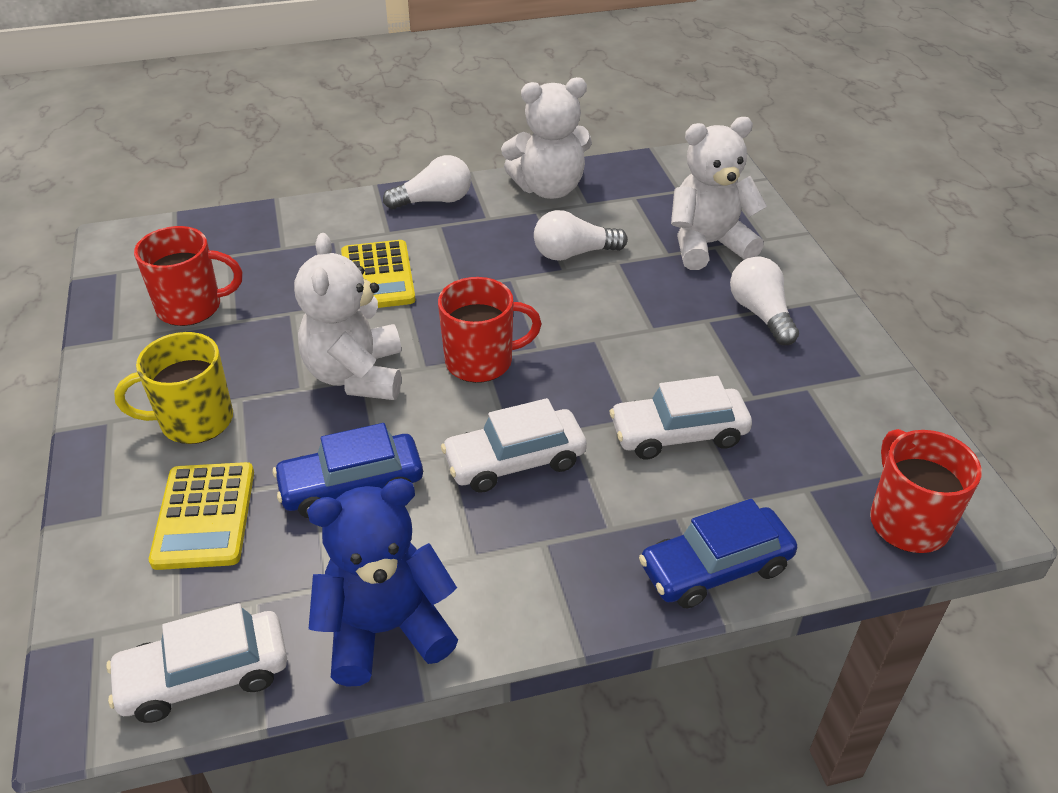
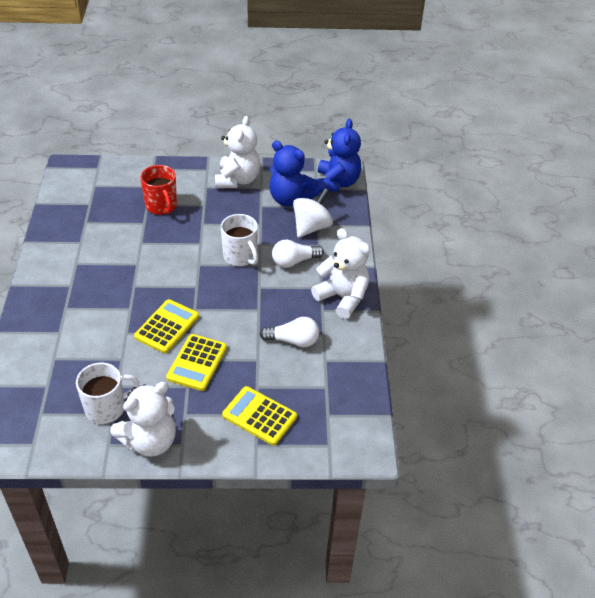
blue car: [273,423,423,518] [639,499,797,608] = 2 -> none = 0
blue teddy bear: [307,478,458,687] = 1 -> [269,141,319,207] [316,119,361,192] = 2
red mug: [134,226,242,326] [438,277,542,383] [870,429,982,553] = 3 -> [140,165,177,215] = 1
white car: [106,603,287,723] [441,398,587,493] [610,376,752,459] = 3 -> none = 0
white light bulb: [383,155,471,209] [534,210,628,261] [730,256,799,345] = 3 -> [260,317,319,347] [272,240,324,268] = 2
white mug: none = 0 -> [76,363,139,424] [221,214,258,266] = 2
white spinning top: none = 0 -> [293,188,333,238] = 1
yellow calculator: [149,462,254,570] [341,240,416,308] = 2 -> [134,299,199,353] [166,334,227,391] [222,386,297,446] = 3
yellow mug: [114,332,233,444] = 1 -> none = 0

